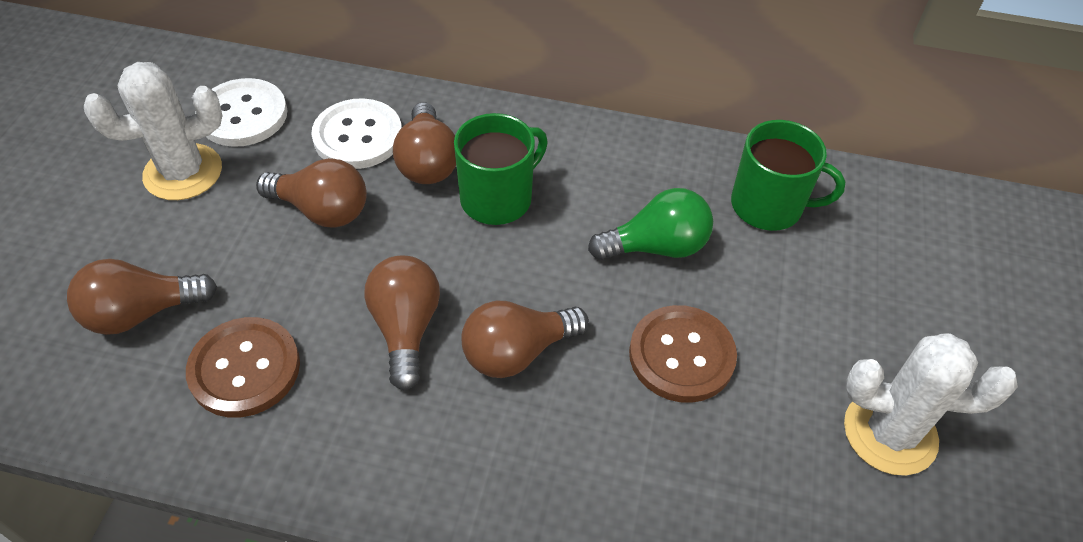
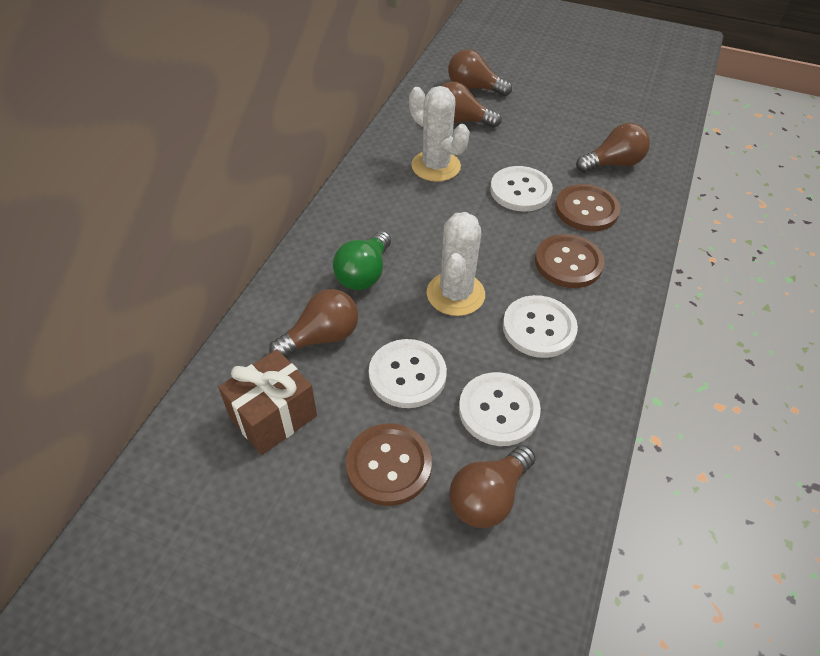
brown button: [186,317,300,418] [629,305,737,403] = 2 -> [346,424,432,506] [535,234,605,288] [555,184,620,232] = 3
brown gift: none = 0 -> [218,349,317,455] = 1
green mug: [454,113,548,225] [731,120,845,231] = 2 -> none = 0
white button: [195,78,287,147] [311,98,402,169] = 2 -> [369,339,447,408] [459,372,541,446] [490,166,553,212] [503,295,578,358] = 4

